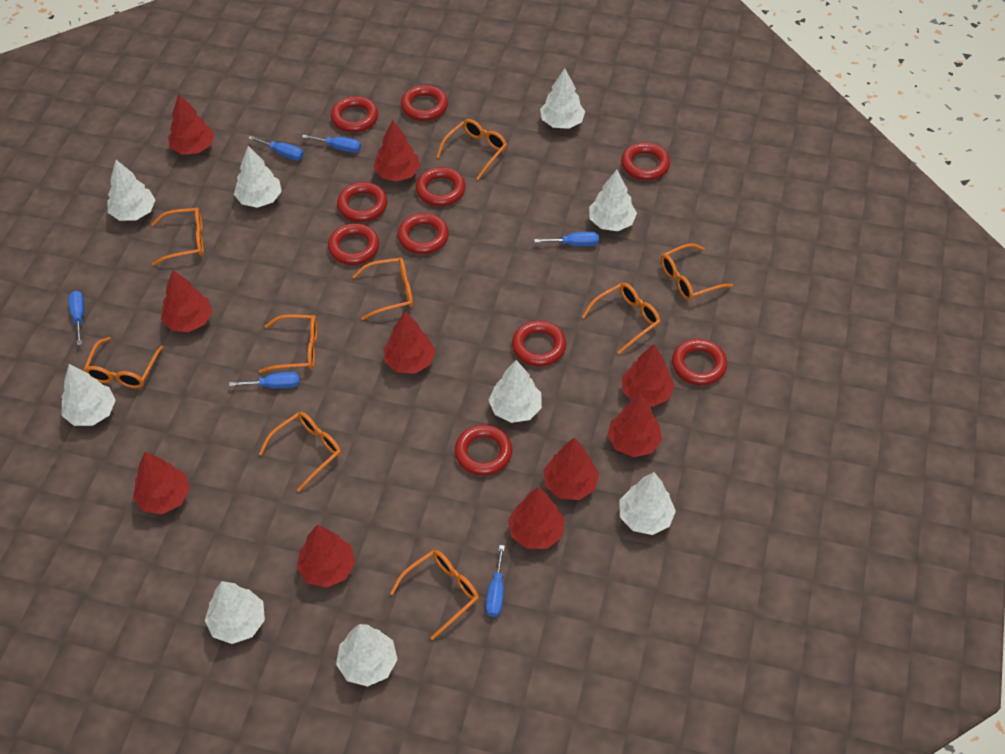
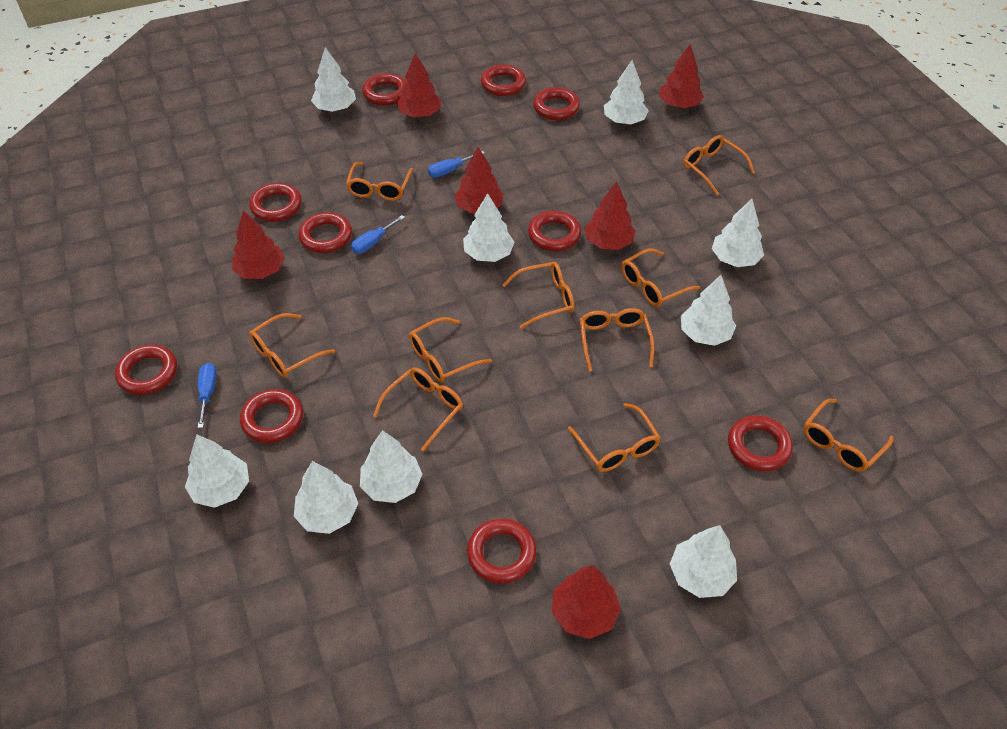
blue screwdriver: [69,290,85,345] [229,372,300,389] [248,136,304,160] [302,135,361,153] [486,545,505,617] [534,232,599,246] = 6 -> [198,363,217,428] [351,215,405,254] [428,151,485,178] = 3
orange glasses: [83,337,164,388] [151,208,204,266] [259,314,317,373] [259,412,341,492] [352,257,413,320] [390,550,479,640] [437,119,507,180] [582,283,660,354] [661,243,733,301] = 9 -> [249,313,335,378] [346,162,413,201] [373,367,463,451] [409,317,492,383] [502,262,574,329] [568,403,661,472] [580,308,655,372] [622,248,700,307] [683,135,755,195] [804,399,893,472] = 10
red tree: [133,452,190,514] [161,270,212,332] [168,94,214,155] [297,525,355,588] [373,120,420,182] [384,312,436,374] [508,487,565,549] [544,438,599,500] [607,394,662,457] [622,344,675,407] = 10 -> [232,210,285,279] [397,53,441,118] [455,147,504,214] [552,565,621,639] [585,181,636,250] [659,44,704,108] = 6

